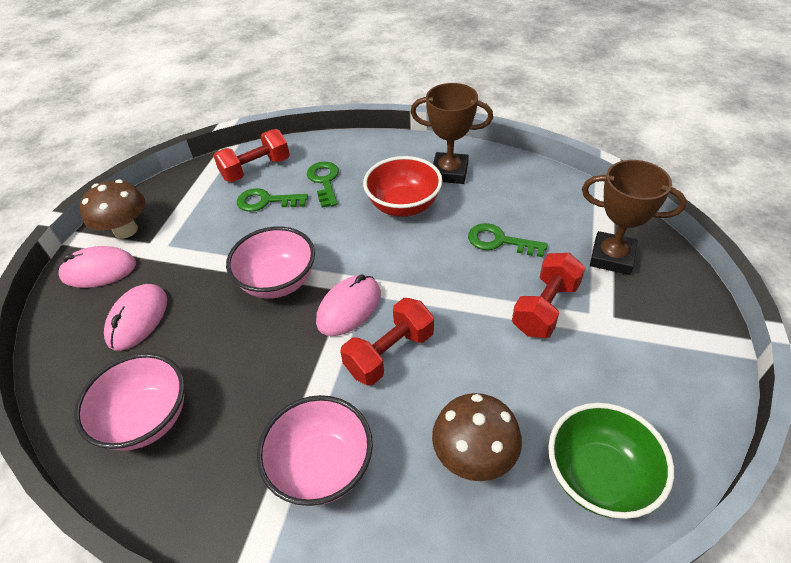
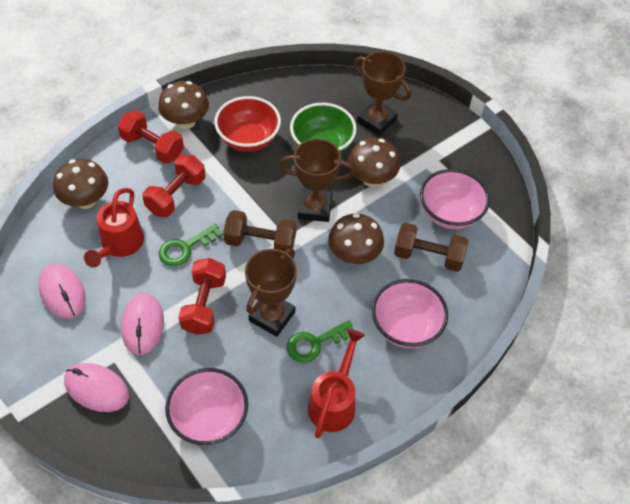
brown dumbbell: none = 0 -> [223,210,296,252] [394,223,468,272] = 2
brown mushroom: [80,180,145,239] [432,393,522,481] = 2 -> [53,159,108,209] [158,81,209,129] [328,213,384,265] [348,138,400,187] = 4
brown trophy: [411,83,493,184] [582,160,687,275] = 2 -> [245,248,297,337] [279,139,355,222] [354,51,411,136] = 3
green key: [237,188,308,212] [307,162,339,208] [468,223,548,257] = 3 -> [159,224,223,266] [287,320,354,363] = 2
red watering can: none = 0 -> [84,188,144,268] [308,329,365,438] = 2

